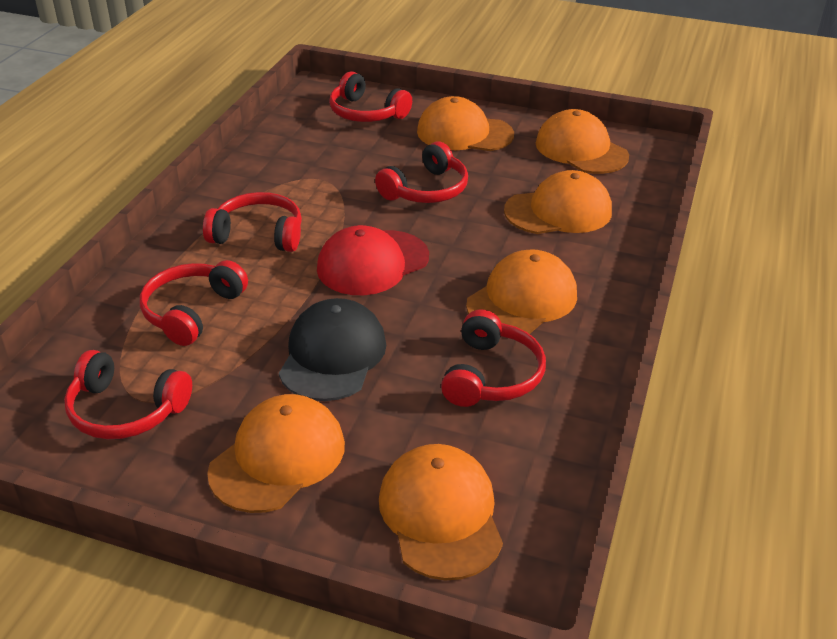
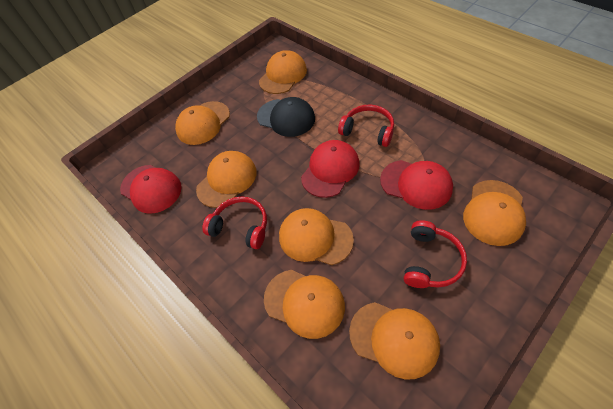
orange cap: [207,394,345,513] [379,444,503,580] [417,96,514,151] [466,249,577,334] [504,170,612,234] [536,109,629,174] = 6 -> [175,101,230,145] [196,151,257,208] [259,50,307,94] [264,270,345,339] [279,208,354,265] [349,302,440,379] [463,180,526,246] = 7
red cap: [317,225,429,295] = 1 -> [120,165,182,214] [301,140,360,198] [380,160,453,210] = 3
red headphones: [64,350,192,439] [140,260,248,346] [203,192,302,252] [329,72,412,122] [375,142,468,203] [441,309,546,407] = 6 -> [202,196,267,249] [338,105,394,147] [404,220,467,288] = 3

